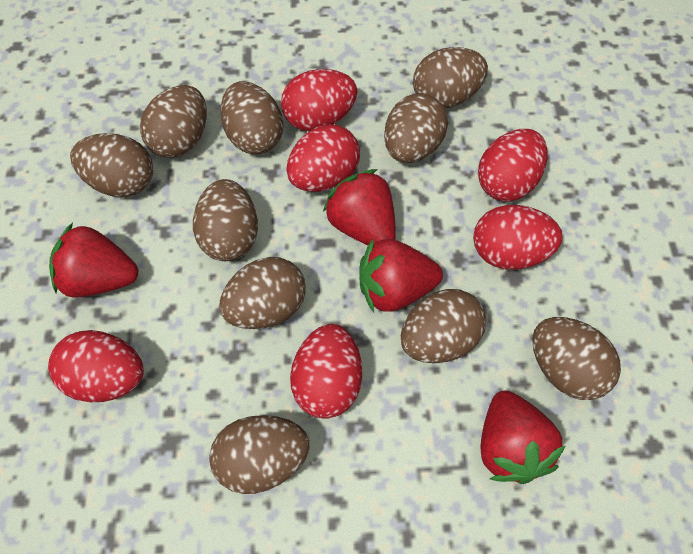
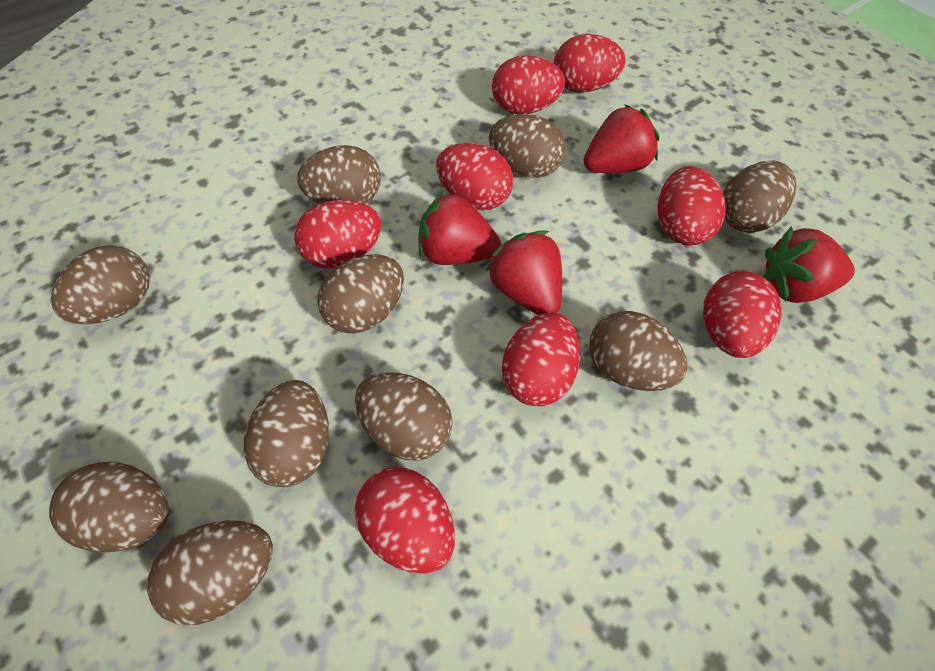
red egg: [48,330,144,402] [281,69,357,131] [287,125,360,192] [290,324,362,419] [473,205,563,270] [478,129,547,201] = 6 -> [294,200,382,269] [355,467,455,574] [436,143,513,210] [492,55,565,114] [502,312,580,406] [554,34,626,92] [658,166,726,245] [703,272,782,358] = 8

